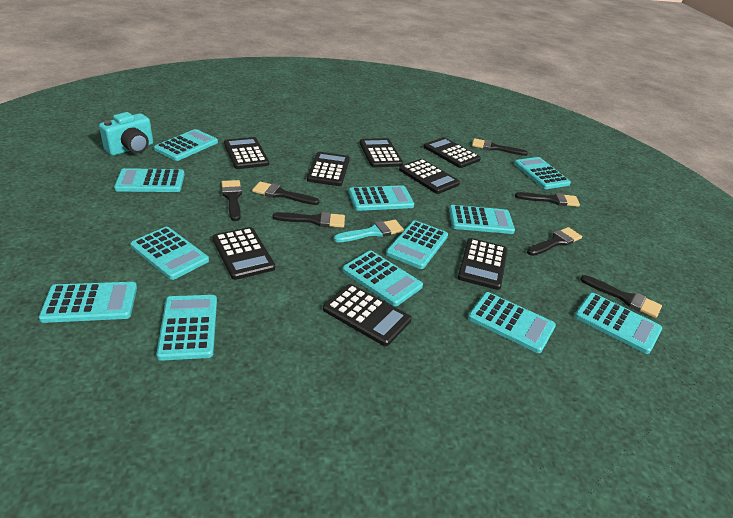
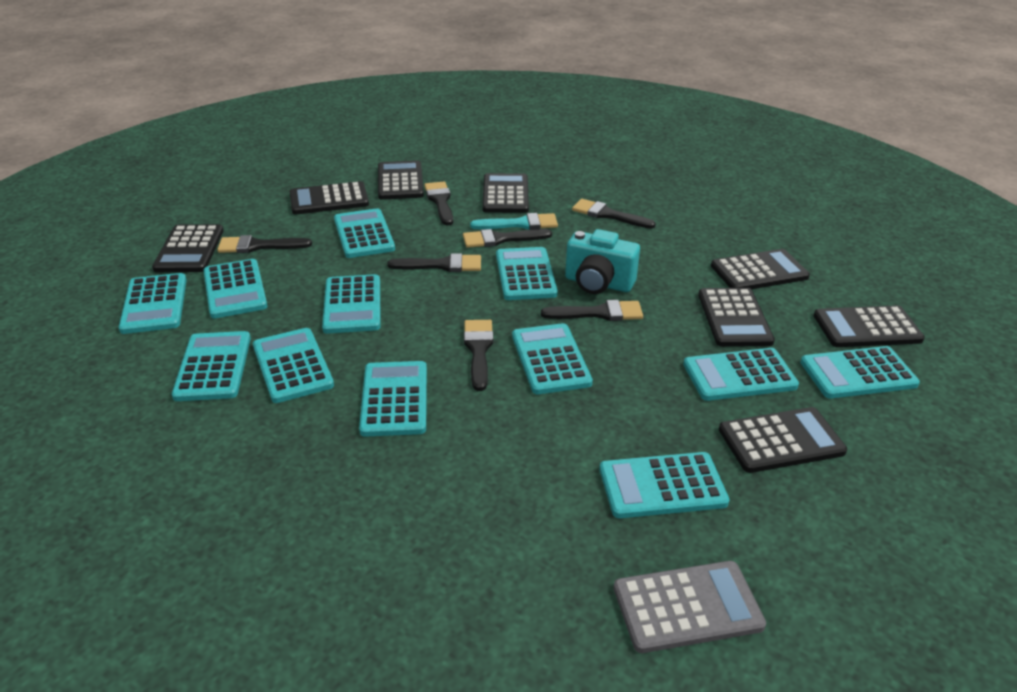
grey calculator: none = 0 -> [613,561,766,653] = 1

